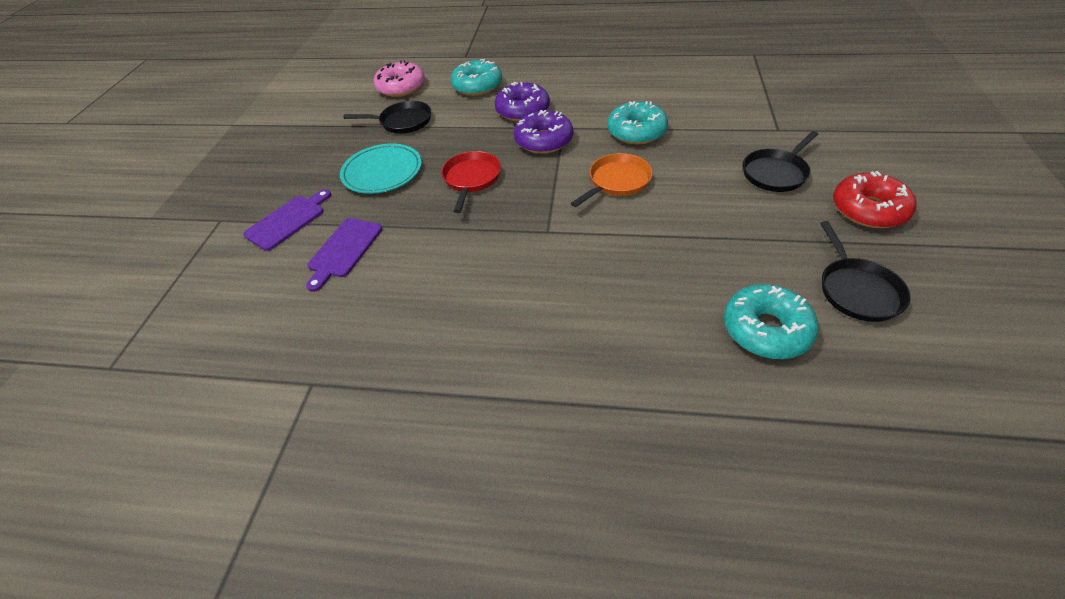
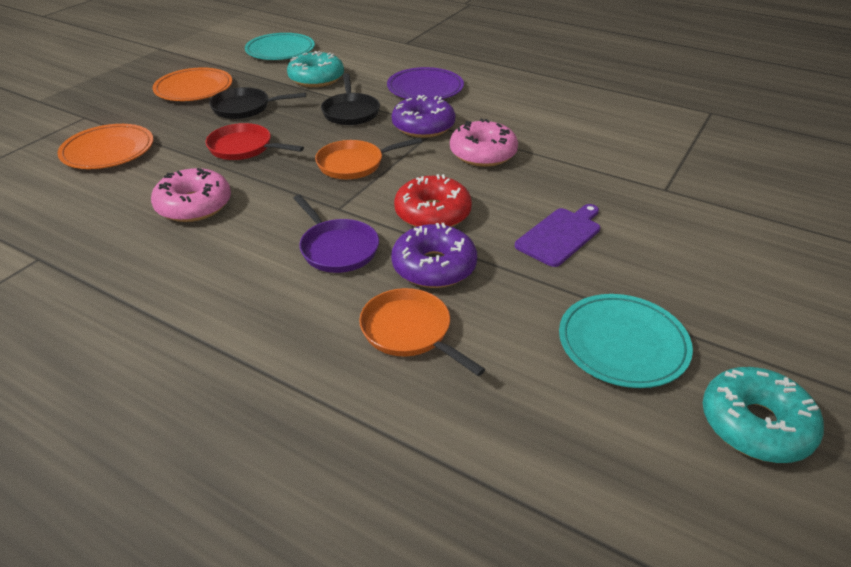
black pan: [344,101,431,134] [743,131,818,192] [820,221,911,322] = 3 -> [209,87,306,119] [321,73,380,125] = 2
orange pan: [571,153,653,207] = 1 -> [315,138,422,179] [359,288,486,376] = 2
orange plate: none = 0 -> [57,124,153,169] [152,67,232,101] = 2
pink donut: [374,60,425,97] = 1 -> [151,168,231,222] [450,119,518,167] = 2
purple cutting board: [243,189,331,251] [306,218,382,292] = 2 -> [515,204,600,267] = 1
purple pan: none = 0 -> [293,195,379,273] = 1
purple plate: none = 0 -> [387,67,464,99] = 1
turquoise donut: [451,59,502,96] [607,101,668,145] [724,284,818,359] = 3 -> [287,51,344,87] [703,367,824,463] = 2
turquoise plate: [340,144,422,194] = 1 -> [245,33,315,60] [559,294,693,388] = 2

